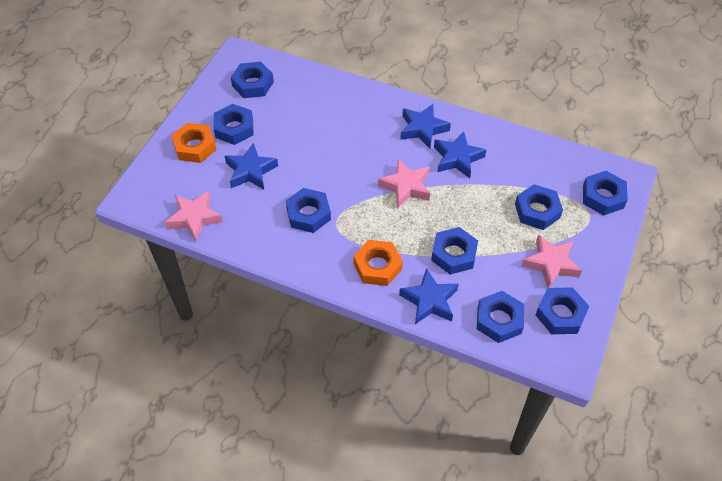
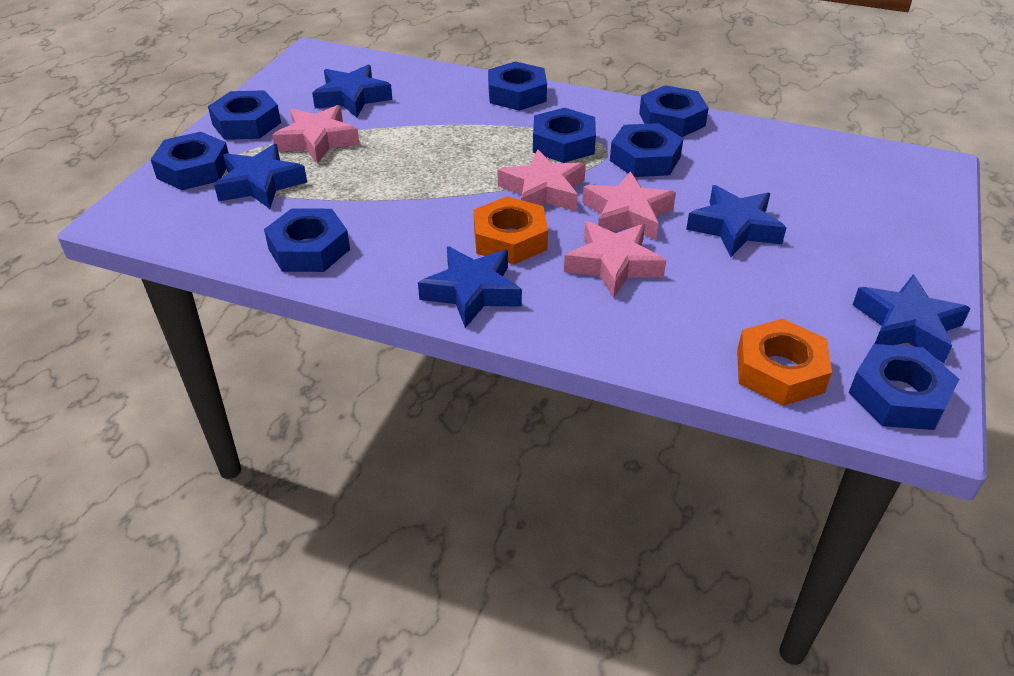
blue star: [224,143,278,190] [399,268,459,324] [400,104,451,148] [434,131,486,178] = 4 -> [214,144,307,209] [312,65,392,117] [418,246,522,328] [686,185,787,257] [852,275,971,363] = 5
pink star: [165,191,223,241] [378,159,430,208] [522,234,582,288] = 3 -> [272,105,360,164] [498,150,586,211] [564,221,666,298] [582,171,676,240] = 4

